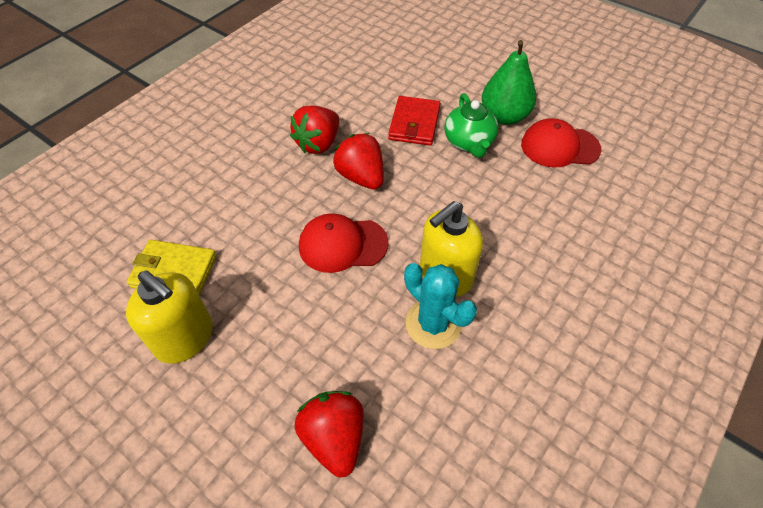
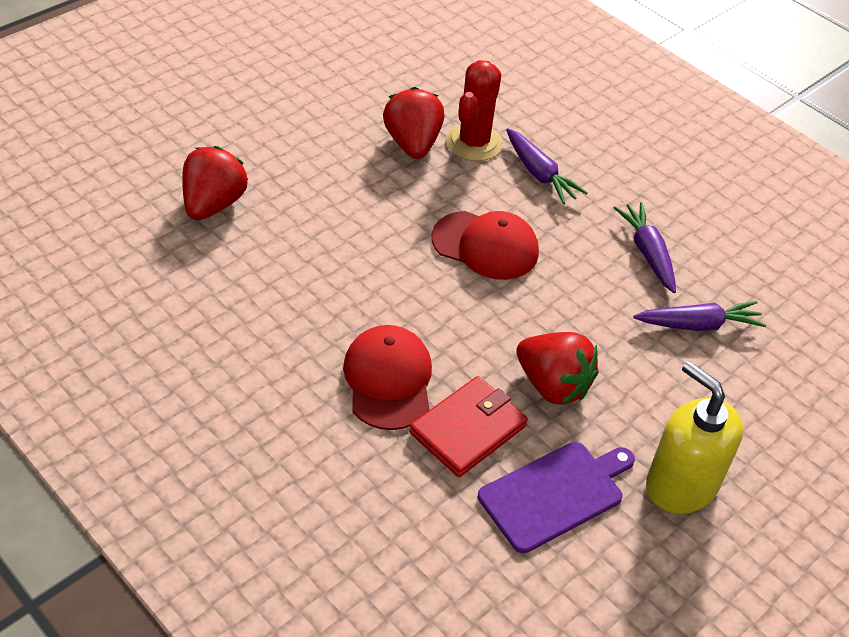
green pear: [482,40,536,125] = 1 -> none = 0
green teapot: [444,93,498,158] = 1 -> none = 0
purple carrot: none = 0 -> [506,128,588,204] [613,202,676,293] [633,301,766,331] = 3
purple cutting board: none = 0 -> [478,442,635,553] = 1
red cactus: none = 0 -> [446,60,503,161] = 1
turquoise cactus: [404,263,477,349] = 1 -> none = 0
yellow soap dispenser: [126,271,213,364] [420,201,483,297] = 2 -> [646,361,743,514] = 1
yellow wallet: [127,240,217,295] = 1 -> none = 0

